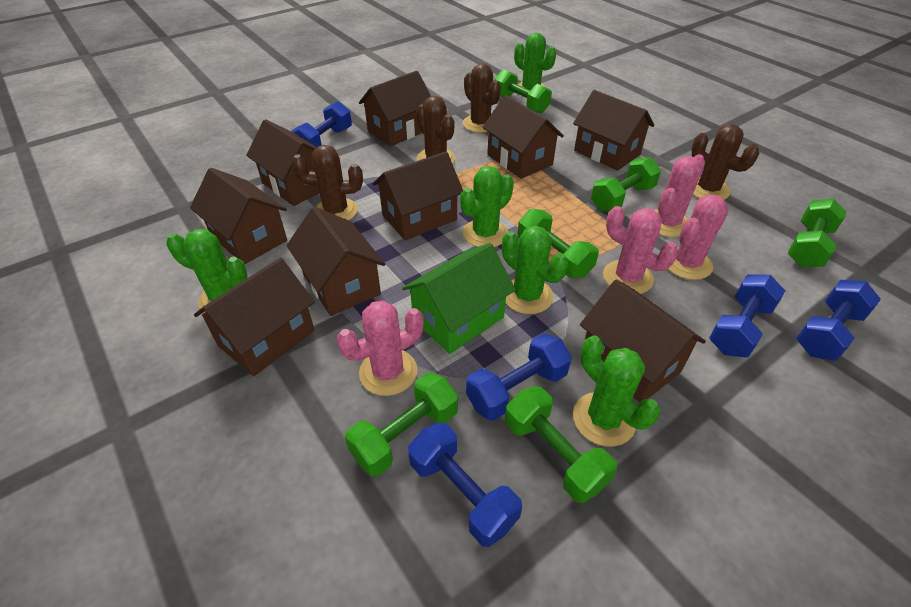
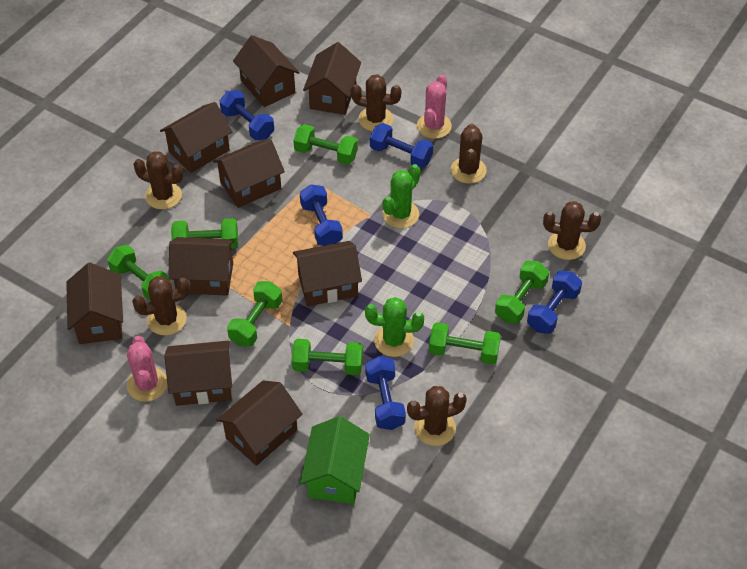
brown cactus: [292,145,363,220] [416,96,455,164] [463,64,501,133] [691,124,759,200] = 4 -> [132,276,190,336] [134,151,183,209] [351,74,402,131] [407,386,467,446] [451,123,487,184] [543,201,601,260] = 6
green cactus: [166,229,247,313] [460,166,514,247] [502,226,568,314] [514,33,556,90] [573,336,660,447] = 5 -> [365,297,424,357] [383,164,420,228] = 2
green dumbbell: [345,372,458,476] [494,69,552,114] [505,386,617,503] [517,209,599,278] [591,157,661,211] [788,198,847,267] = 6 -> [107,245,169,301] [171,218,238,248] [227,281,283,347] [292,339,363,375] [293,124,358,165] [429,322,501,364] [495,261,549,324] = 7
pink cactus: [337,301,424,396] [603,206,678,294] [655,154,705,237] [668,194,729,280] = 4 -> [127,336,167,402] [417,75,452,139] = 2

